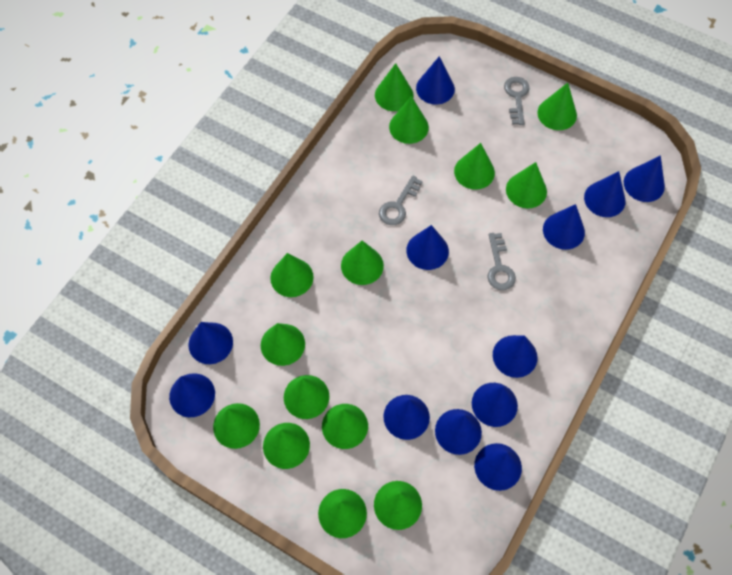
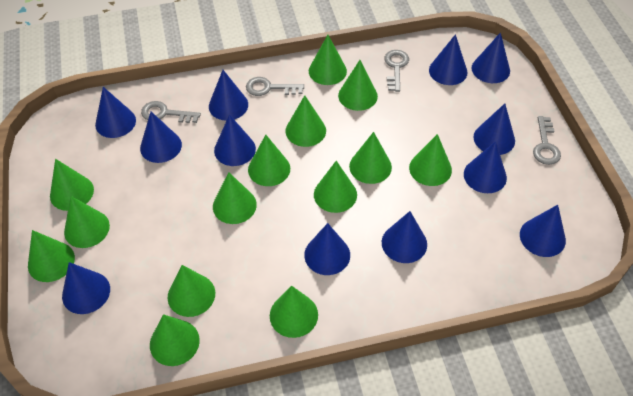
grey key: [379,175,423,225] [487,233,516,290] [504,77,530,125] = 3 -> [141,101,201,123] [246,77,304,96] [384,50,409,92] [533,116,561,165] = 4

